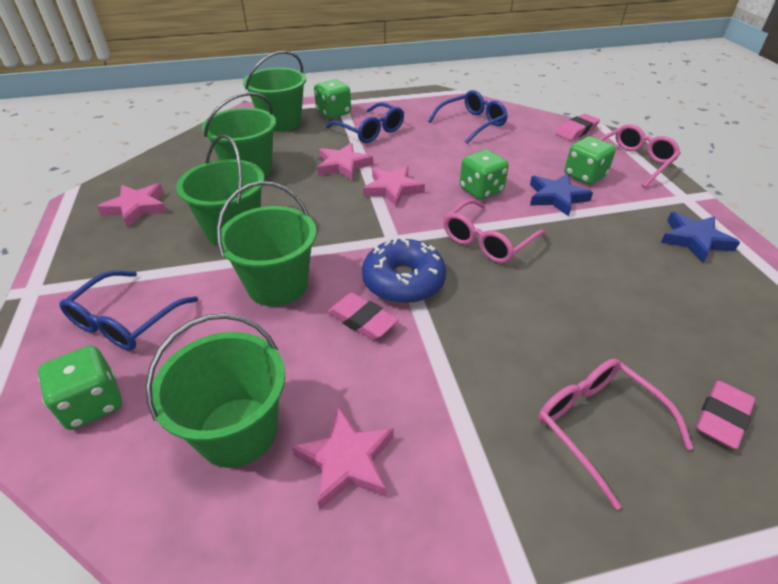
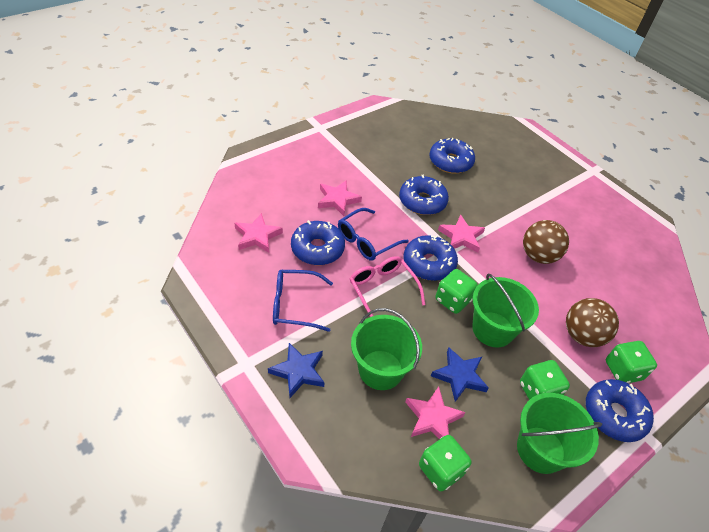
blue donut: [362,238,446,304] = 1 -> [291,220,345,265] [399,175,449,215] [404,235,458,281] [429,138,475,174] [586,379,654,442] = 5
blue glasses: [60,270,198,350] [326,102,404,143] [428,90,508,143] = 3 -> [273,270,333,332] [338,208,409,261] = 2
brown ball: none = 0 -> [523,220,569,264] [566,298,619,347] = 2
green bucket: [146,313,285,468] [176,134,265,246] [202,92,276,177] [217,181,317,307] [243,51,306,132] = 5 -> [351,308,422,390] [472,274,539,348] [517,393,602,474] = 3
pink eraser: [327,293,399,340] [556,114,600,140] [696,381,755,449] = 3 -> none = 0
pink glasses: [443,199,546,263] [538,358,693,510] [599,124,681,188] = 3 -> [350,256,425,317] = 1

